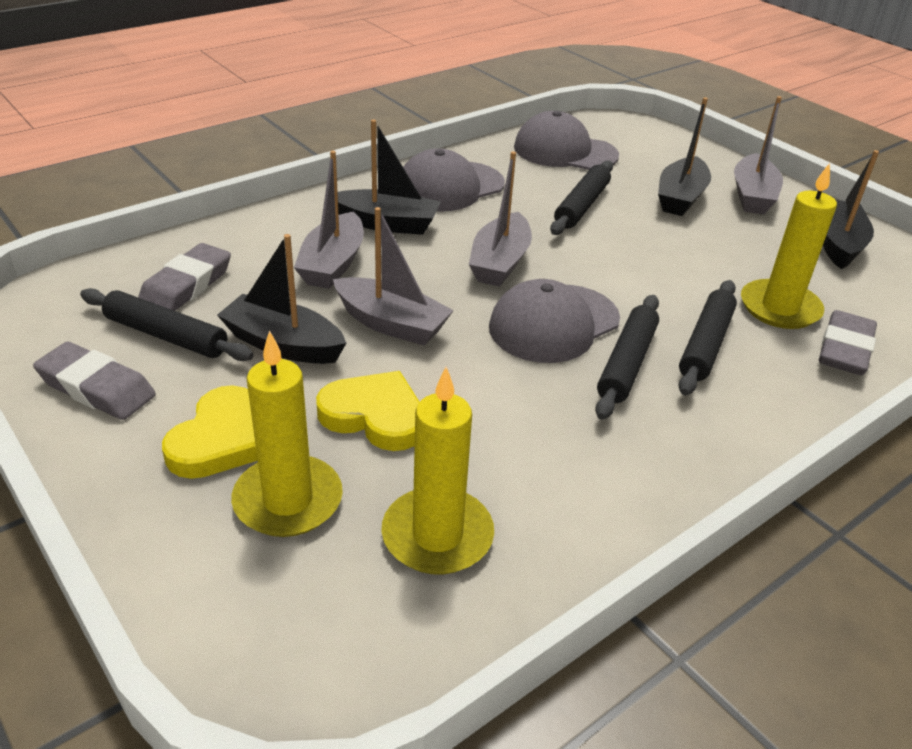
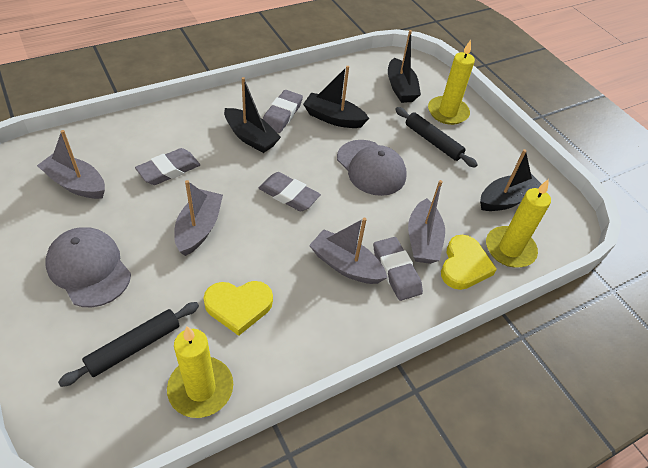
black rolling pin: [80,288,254,361] [550,160,613,235] [595,295,659,420] [678,280,737,396] = 4 -> [58,302,199,387] [395,107,478,167] = 2
grey cap: [403,148,505,212] [489,279,620,363] [514,111,619,170] = 3 -> [45,227,131,307] [337,140,407,196] = 2
grey eraser: [33,342,156,420] [138,243,231,311] [819,310,877,375] = 3 -> [135,148,200,185] [258,172,321,211] [263,90,303,133] [373,237,423,301] = 4

